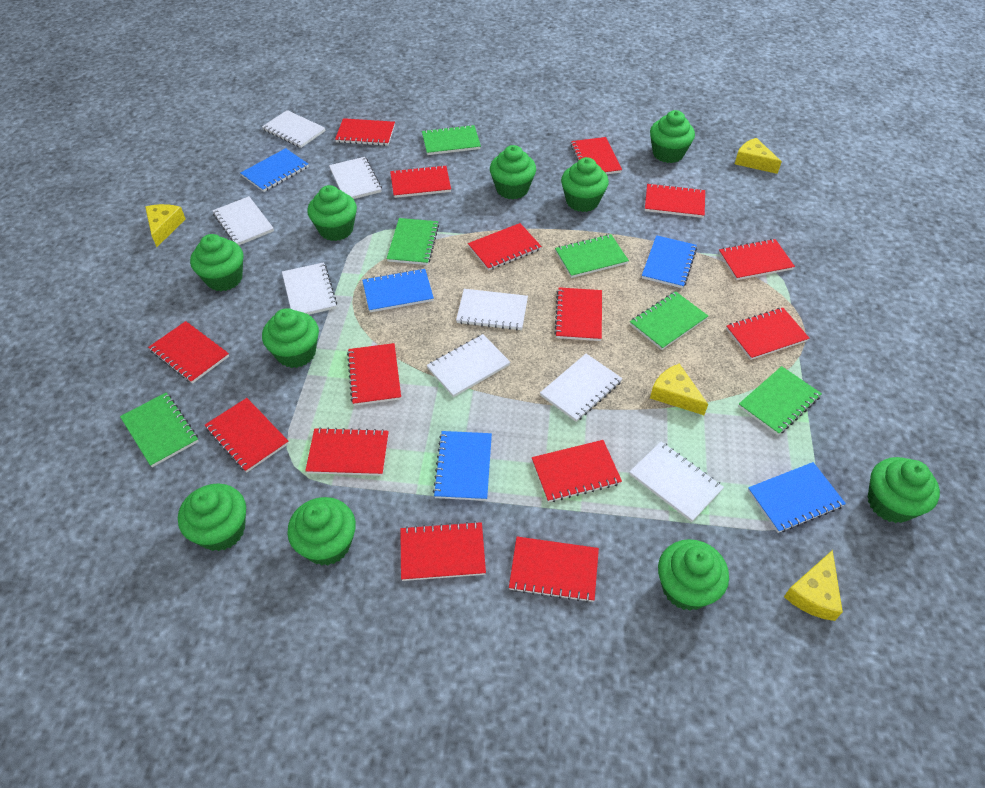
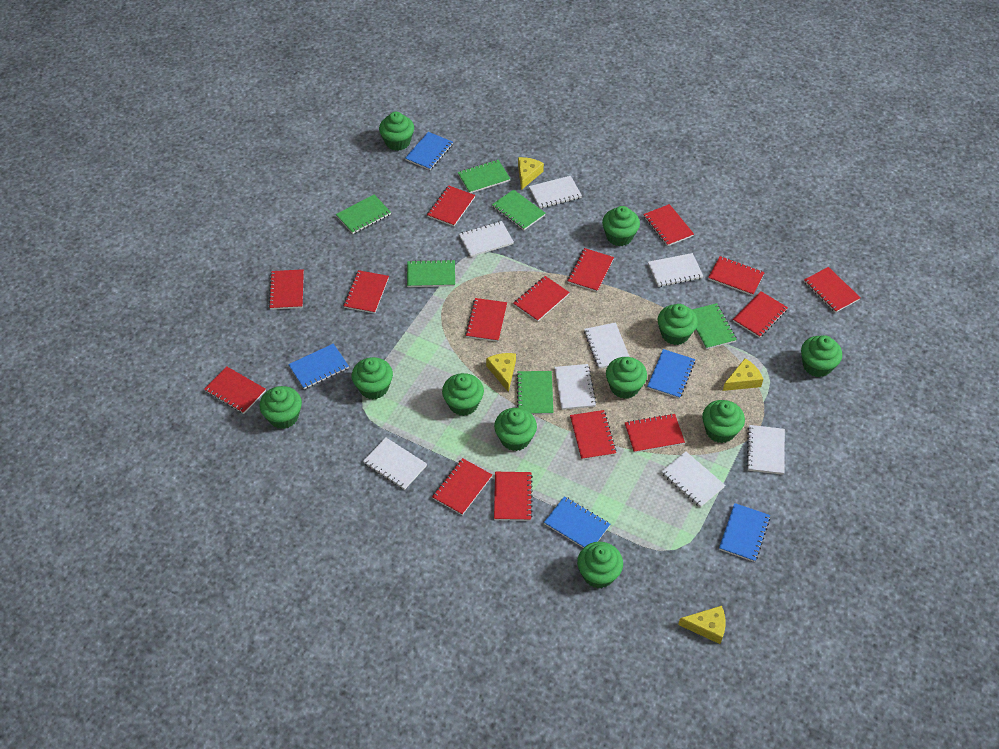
green cupcake: [178,484,246,551] [190,234,243,291] [262,308,319,368] [287,497,356,565] [307,185,357,241] [490,145,536,199] [561,157,609,212] [650,110,695,163] [658,539,729,611] [868,457,940,523] = 10 -> [259,386,302,429] [352,357,393,399] [379,112,414,151] [442,373,484,416] [494,408,537,451] [577,542,623,588] [602,206,640,246] [606,357,647,399] [658,304,698,345] [702,400,745,443] [801,335,842,377] = 11

